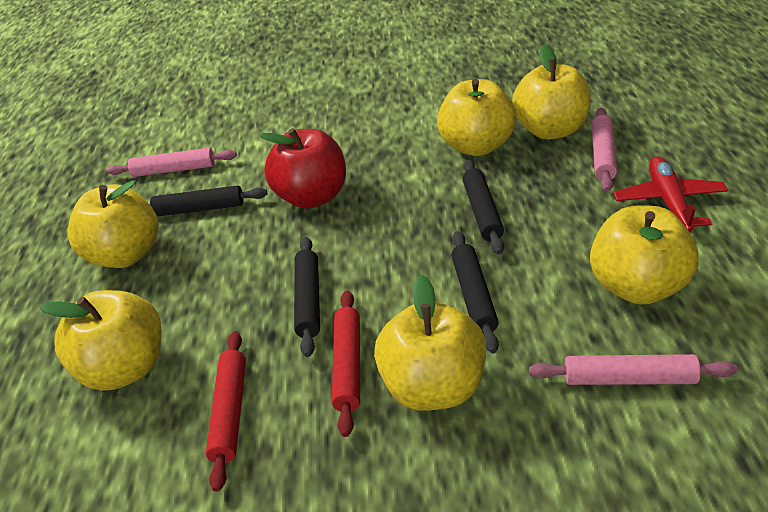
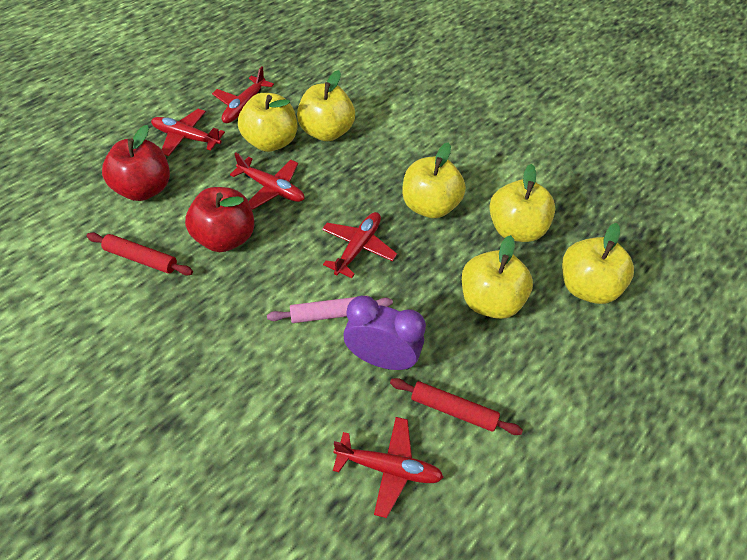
black rolling pin: [150,185,267,217] [294,237,320,357] [451,231,499,353] [463,159,504,254] = 4 -> none = 0
pink rolling pin: [106,148,237,177] [529,354,737,385] [592,108,617,192] = 3 -> [267,297,393,323] = 1
purple clock: none = 0 -> [344,295,426,370] = 1
red apple: [260,128,346,209] = 1 -> [102,125,170,201] [185,187,254,252] = 2
red plane: [613,156,728,232] = 1 -> [151,109,225,156] [212,66,274,123] [230,152,305,210] [322,212,397,278] [333,417,444,518] = 5

